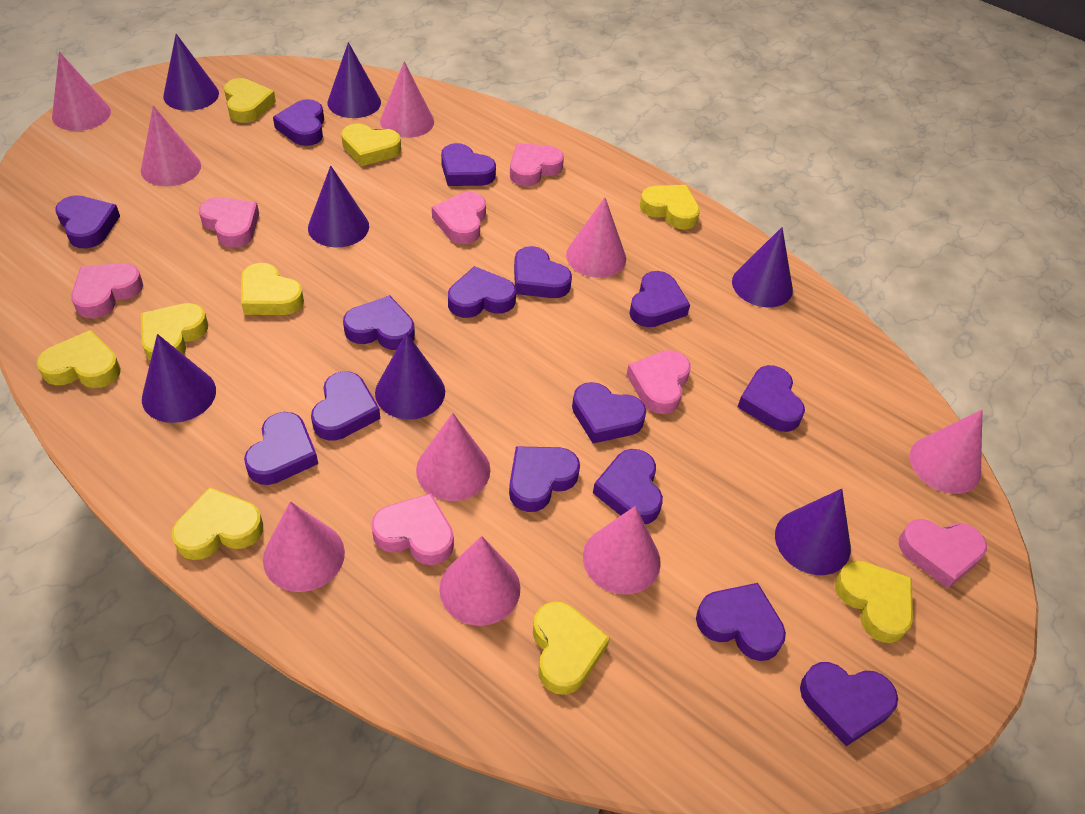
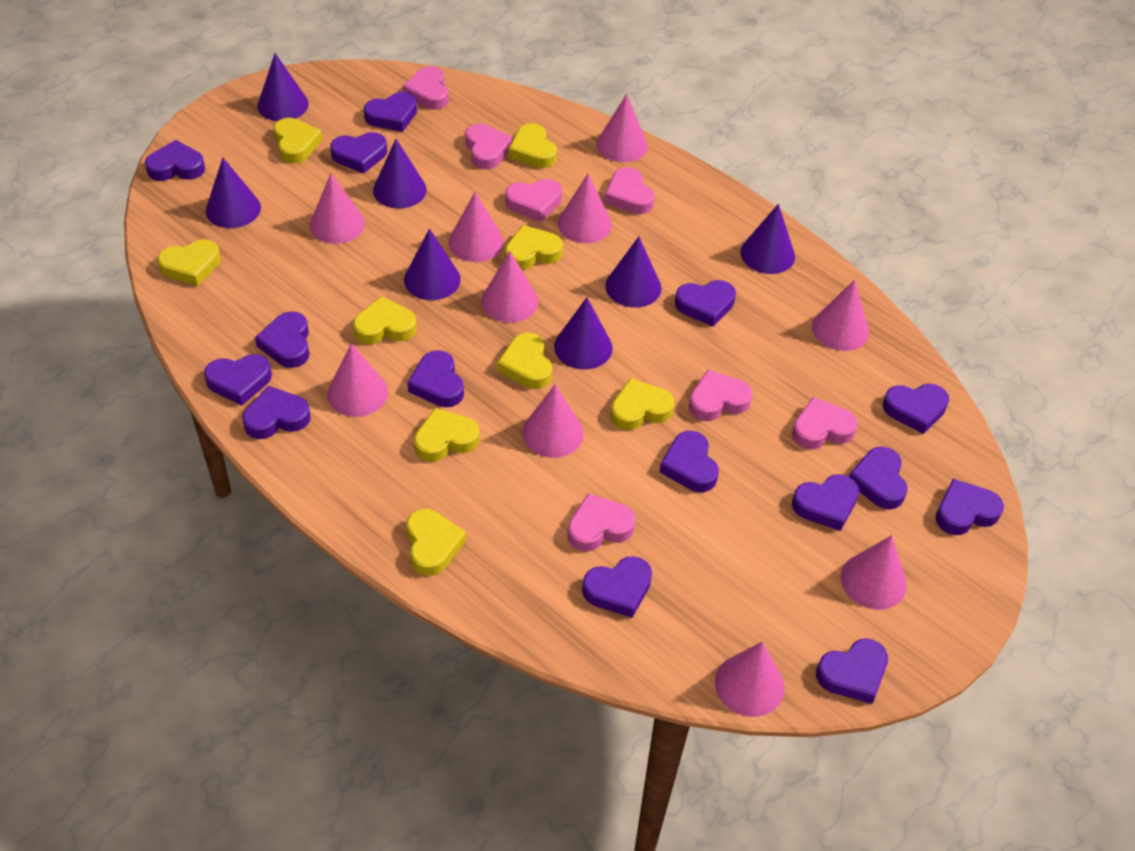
pink cone: [52,52,111,131] [141,106,201,186] [263,501,345,592] [380,61,434,138] [416,413,491,501] [439,536,520,626] [566,197,626,278] [583,506,661,595] [910,410,983,494] = 9 -> [310,173,365,244] [327,343,388,417] [449,191,504,262] [481,251,538,323] [522,384,584,458] [558,173,612,243] [597,94,648,162] [715,642,785,717] [812,280,869,351] [841,535,907,610] = 10

